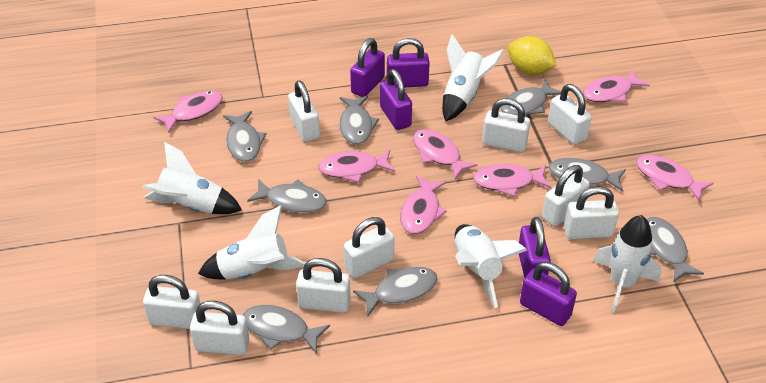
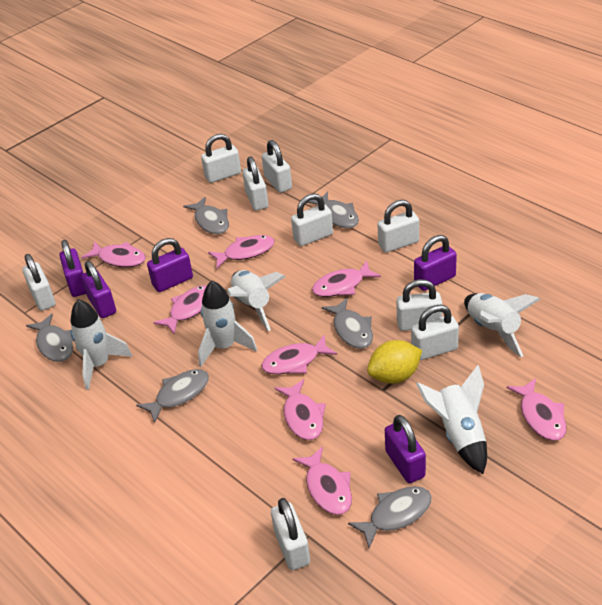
grey fish: [223,111,266,162] [243,305,330,354] [247,179,327,213] [339,96,379,145] [353,267,438,316] [501,79,561,115] [549,158,626,192] [647,217,704,282] = 8 -> [26,314,73,362] [136,369,209,423] [183,197,229,234] [307,191,359,228] [321,298,373,349] [348,486,432,548] = 6
pink fish: [153,90,223,133] [318,150,395,183] [400,176,447,234] [413,129,478,179] [473,164,551,197] [583,69,650,102] [636,155,713,202] = 7 -> [81,241,146,267] [153,285,206,334] [208,235,275,268] [261,334,337,374] [275,379,326,440] [293,446,352,515] [312,261,381,297] [507,378,566,441] = 8

